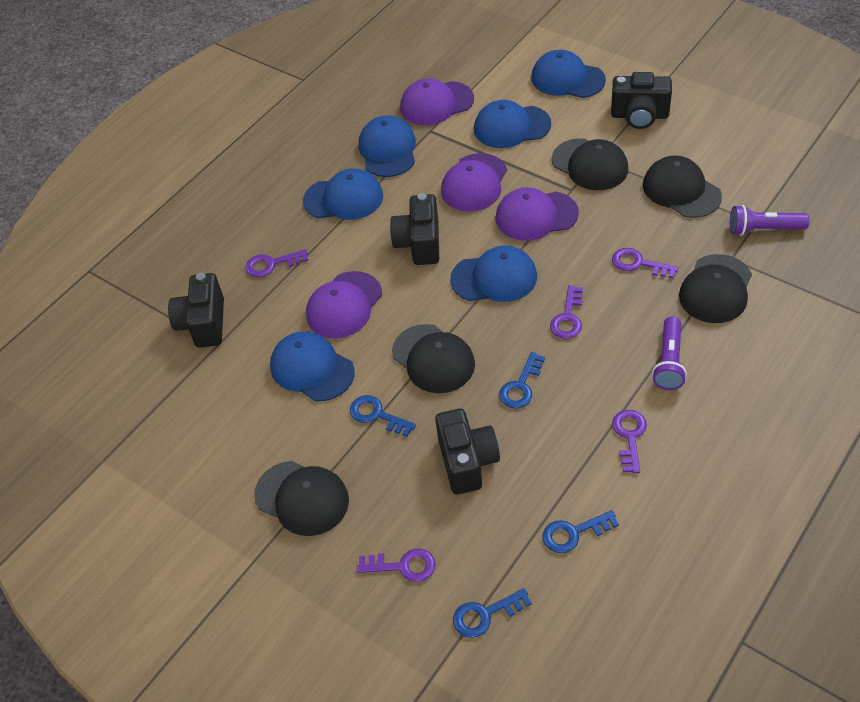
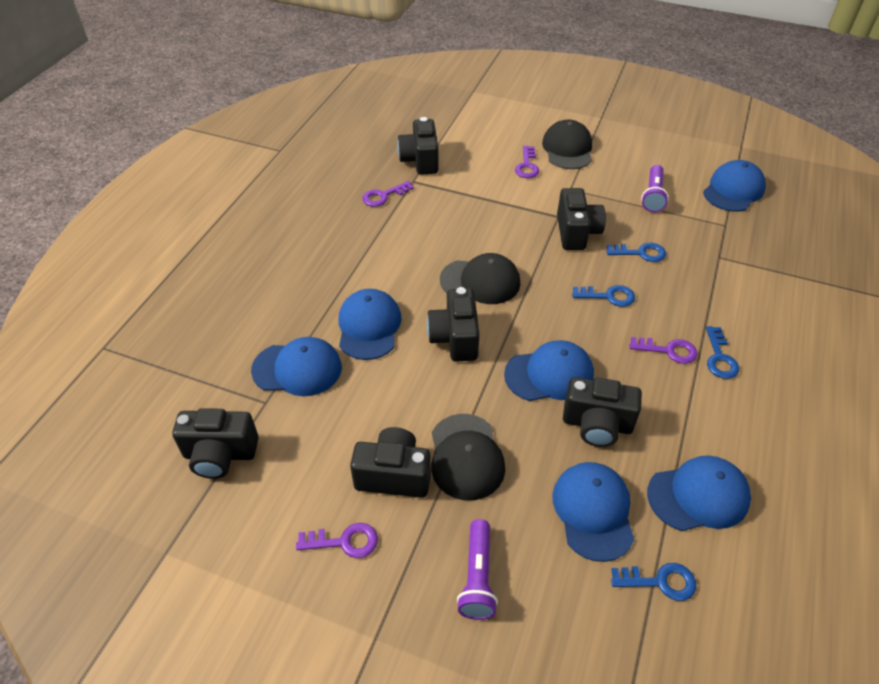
black camera: [168,273,224,348] [390,193,439,265] [435,409,500,494] [611,72,672,129] = 4 -> [172,408,259,479] [350,427,431,498] [397,117,438,175] [427,287,480,362] [557,188,606,250] [563,377,642,447] = 6
black cap: [254,461,349,536] [392,324,475,393] [552,138,628,190] [643,156,722,218] [679,254,752,323] = 5 -> [431,414,505,500] [440,253,520,304] [542,119,592,169] = 3
purple cap: [306,271,382,339] [400,79,474,125] [441,153,507,211] [495,187,579,241] = 4 -> none = 0
purple key: [246,249,308,277] [357,548,436,582] [550,285,583,339] [612,248,678,278] [612,410,647,473] = 5 -> [296,523,378,558] [362,181,414,207] [515,146,539,178] [629,337,697,364] = 4

